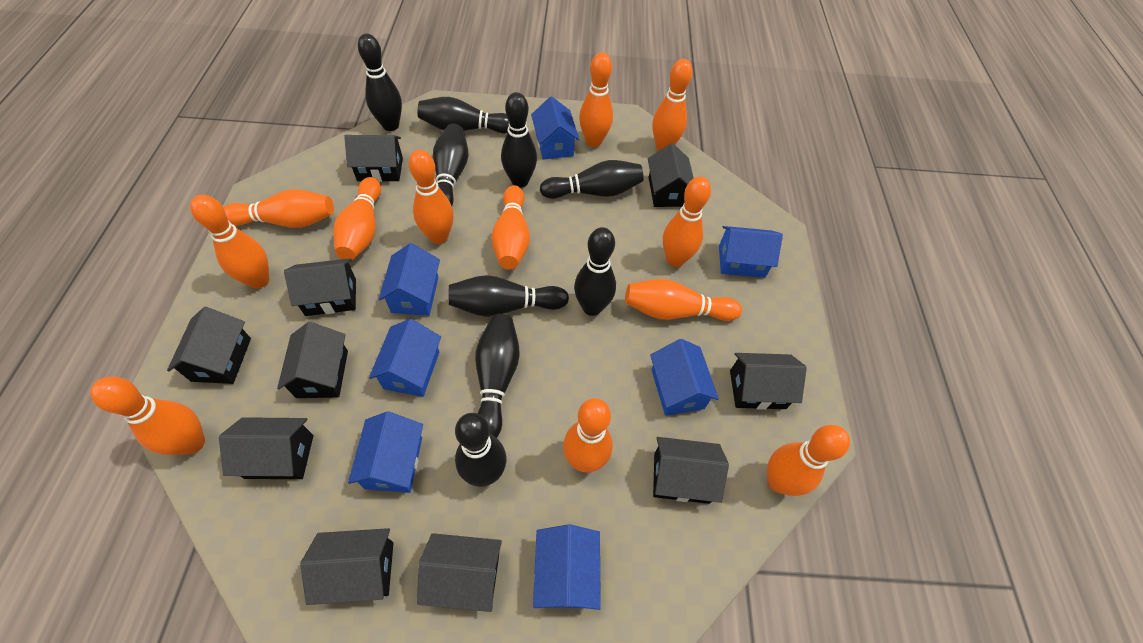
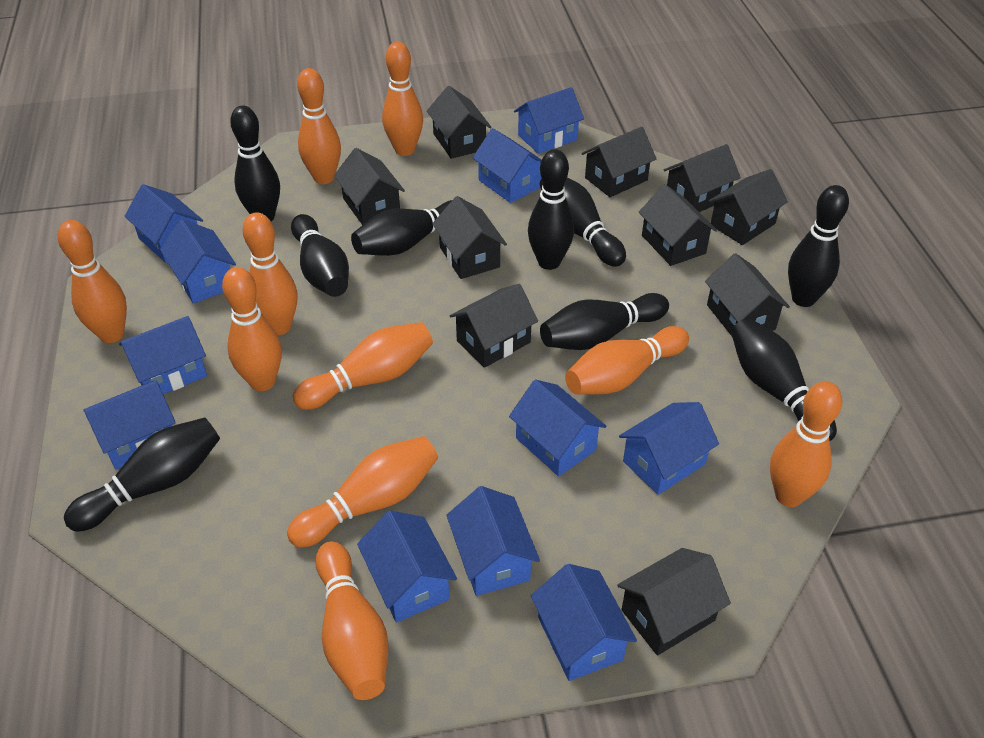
blue house: [348,411,423,493] [369,319,441,397] [379,243,440,316] [531,96,580,160] [533,524,601,610] [650,339,719,416] [719,226,783,278] = 7 -> [83,381,176,469] [119,316,207,394] [125,184,203,263] [160,219,236,304] [357,510,457,622] [446,486,540,596] [473,128,542,203] [509,380,607,476] [514,87,584,154] [531,564,637,681] [619,402,719,495] = 11
orange bowling pin: [91,377,205,455] [190,195,269,289] [223,189,334,228] [333,177,381,260] [409,150,454,244] [491,185,530,269] [563,398,613,473] [579,52,613,147] [625,279,742,321] [652,59,692,151] [663,177,711,267] [767,425,850,496] = 12 -> [58,220,127,343] [222,267,282,391] [243,212,297,335] [287,436,438,548] [293,322,433,410] [297,68,341,184] [315,541,389,700] [382,42,423,156] [565,326,689,395] [770,381,842,507] = 10

